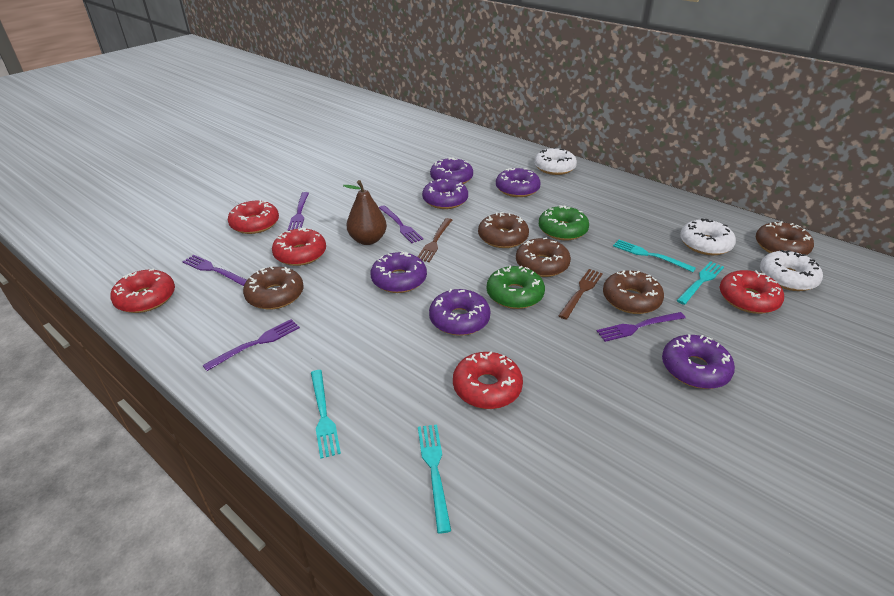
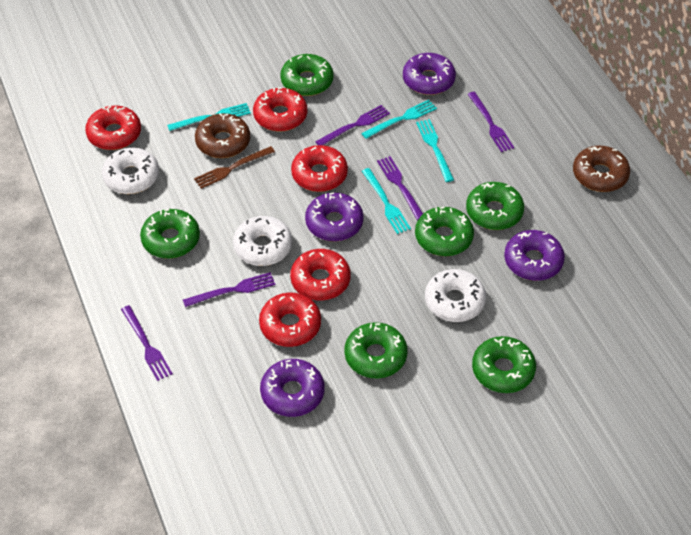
brown donut: [243,266,304,310] [478,212,529,248] [516,237,571,277] [603,270,664,314] [756,221,814,255] = 5 -> [195,113,250,158] [573,145,630,192] = 2
brown fork: [418,218,452,262] [558,269,603,320] = 2 -> [194,146,275,189] = 1
brown pear: [343,180,387,245] = 1 -> none = 0
green donut: [487,266,545,309] [539,205,589,241] = 2 -> [140,209,200,259] [280,54,334,96] [344,322,408,378] [415,207,474,256] [466,182,524,230] [472,336,536,393] = 6
purple donut: [371,252,427,293] [422,179,468,209] [429,289,491,336] [430,157,473,184] [496,168,541,197] [662,334,735,389] = 6 -> [260,359,325,417] [305,192,364,242] [403,53,456,95] [504,230,565,281] = 4

